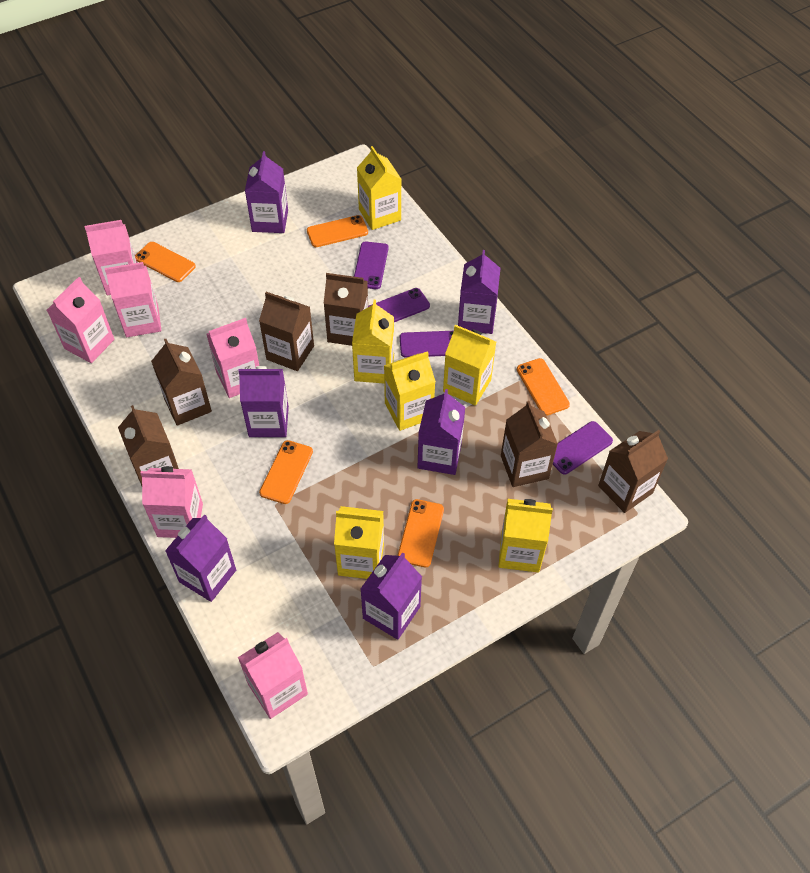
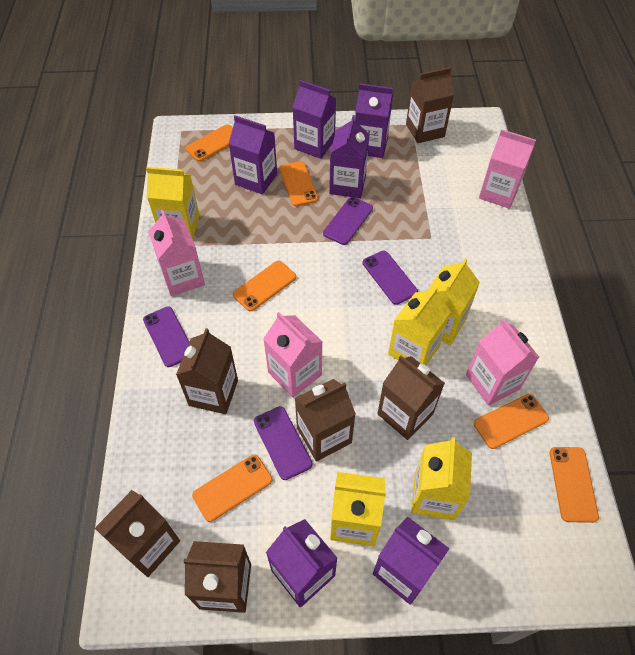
orange phone: [135,242,196,282] [259,440,313,504] [307,215,368,247] [398,499,444,567] [517,358,570,416] = 5 -> [186,124,233,162] [192,455,272,522] [233,261,296,312] [279,161,318,206] [474,394,549,449] [549,447,599,523] = 6
pink carton: [47,277,114,363] [85,220,137,295] [105,262,161,337] [140,466,203,538] [207,318,259,398] [238,632,308,719] = 6 -> [148,210,205,296] [263,312,323,398] [466,318,539,405] [479,129,536,209] = 4
yellow carton: [334,506,384,579] [352,300,394,383] [357,146,401,230] [384,351,436,431] [443,325,496,406] [498,499,553,573] = 6 -> [146,167,200,239] [330,472,386,546] [388,287,451,365] [411,437,472,520] [427,258,480,345] = 5

